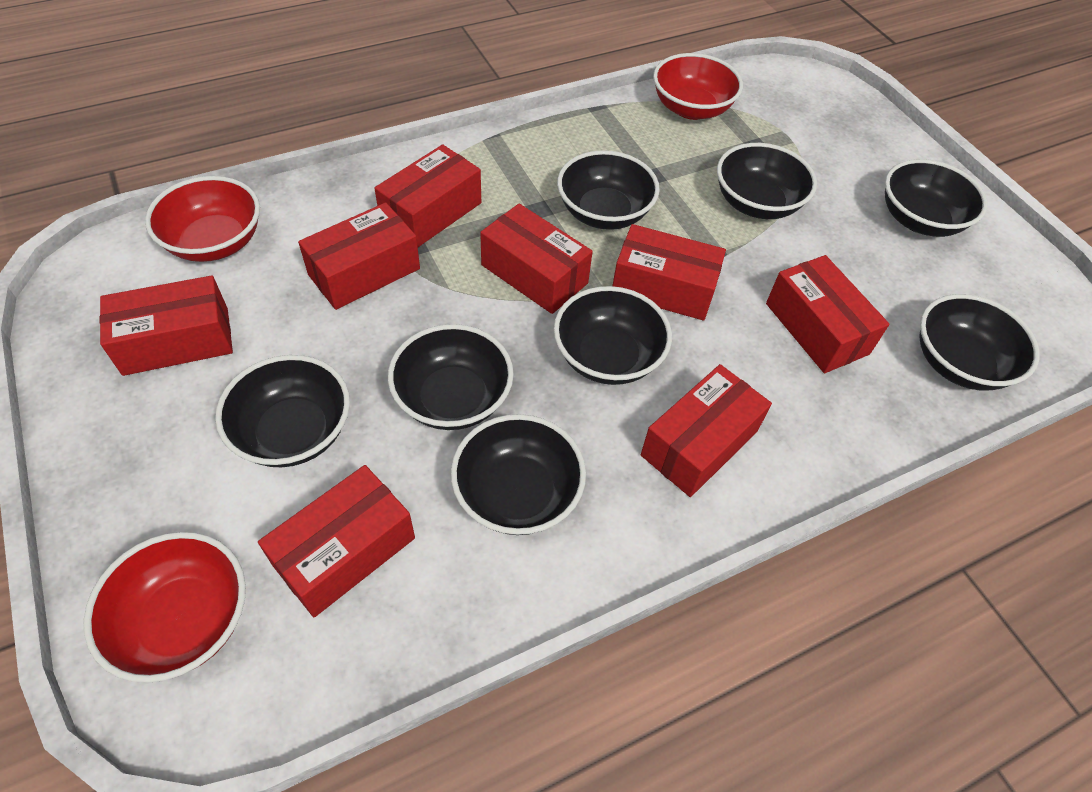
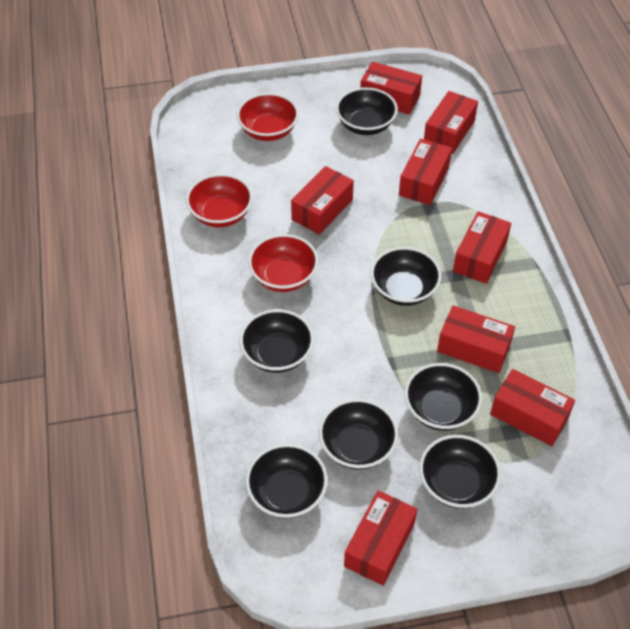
black bowl: [215,355,350,467] [388,324,514,430] [451,414,586,535] [554,286,672,385] [557,150,660,230] [717,143,817,219] [885,159,988,237] [920,294,1040,390] = 8 -> [240,309,314,373] [246,444,328,518] [319,399,398,470] [336,87,398,135] [371,247,441,306] [405,363,482,431] [419,435,501,509] = 7

